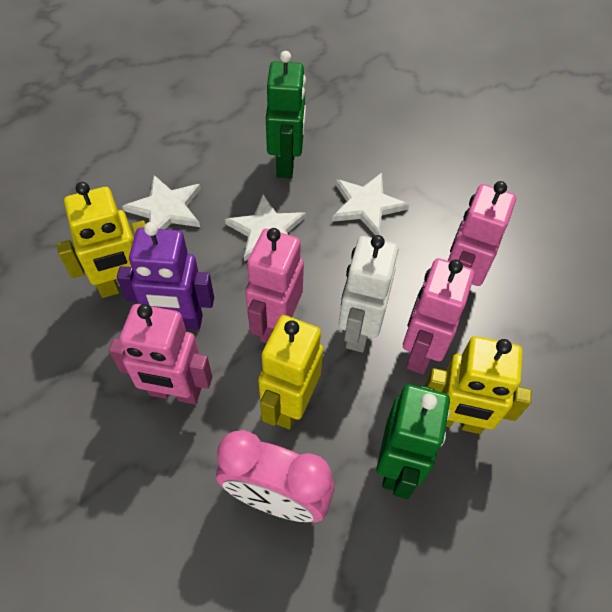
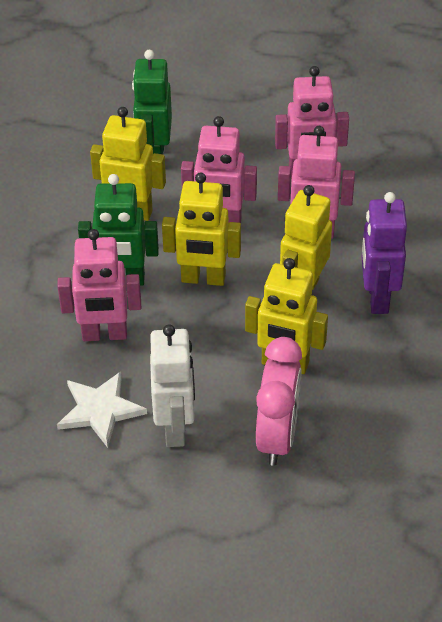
white star: [122,175,201,229] [225,194,306,262] [332,173,410,235] = 3 -> [57,371,147,448] = 1
yellow robot: [57,182,146,298] [258,315,323,429] [425,336,532,434] = 3 -> [90,107,166,221] [162,172,241,286] [245,258,328,374] [280,185,332,290] = 4

